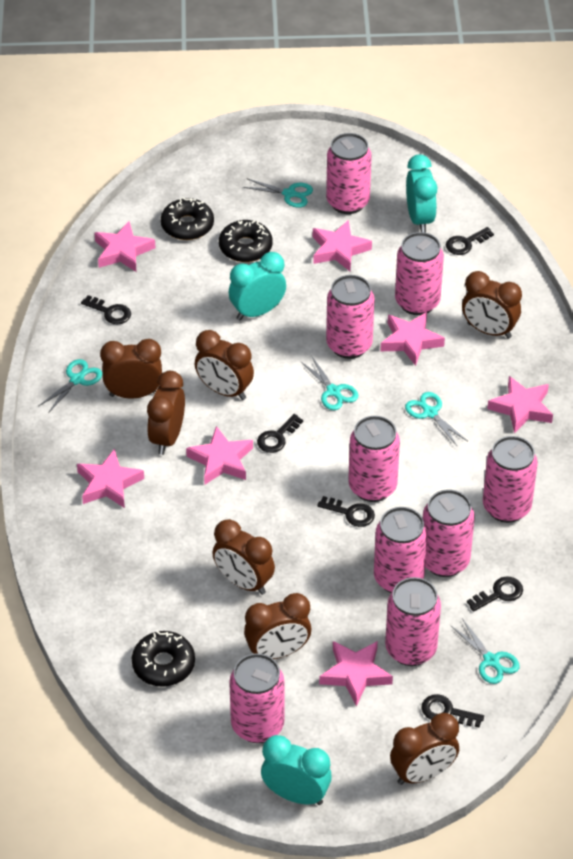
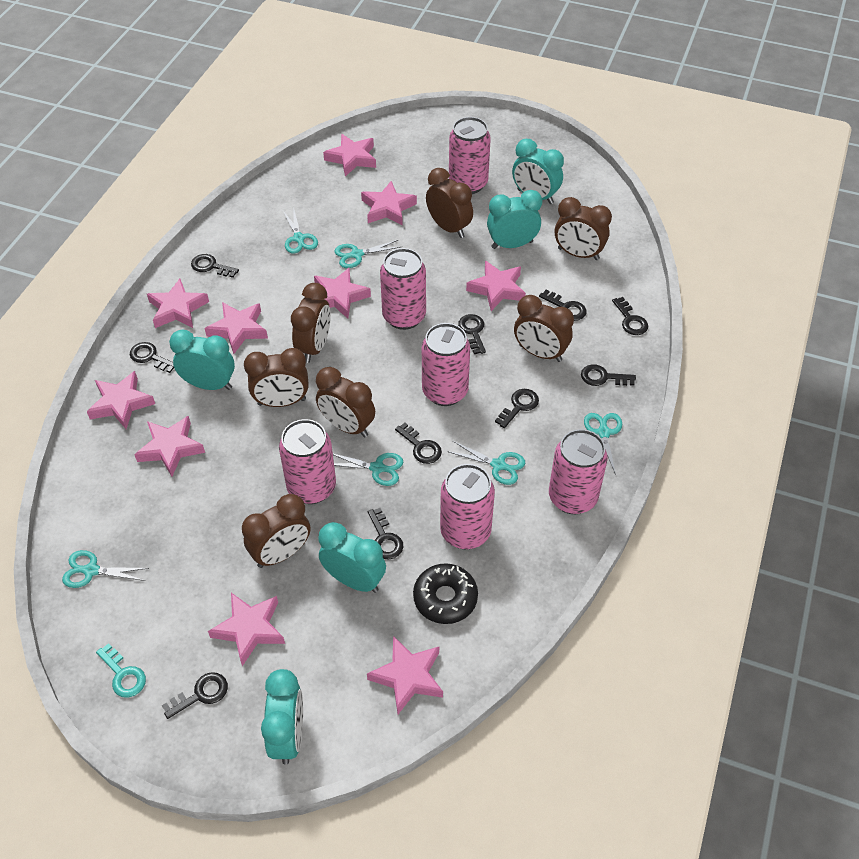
black donut: [132,631,195,687] [161,197,214,240] [219,220,272,262] = 3 -> [413,563,478,624] = 1
black key: [81,295,131,324] [257,414,303,453] [317,496,375,527] [422,694,484,728] [446,227,494,255] [467,576,523,612] = 6 -> [130,342,175,373] [162,672,228,719] [191,254,239,278] [368,508,403,559] [395,423,442,464] [458,314,486,354] [495,389,539,428] [539,289,587,321] [581,364,636,386] [612,297,648,335] = 10
pink can: [229,653,285,743] [326,133,372,214] [326,275,375,359] [348,416,400,502] [374,507,428,593] [385,577,441,666] [395,232,444,315] [423,490,475,577] [483,436,538,523] = 9 -> [279,419,336,504] [380,248,426,330] [422,323,470,406] [440,464,495,549] [449,117,491,194] [549,429,608,514] = 6
pink star: [77,448,144,508] [94,221,155,272] [186,426,253,485] [313,220,372,271] [319,641,393,706] [380,312,445,366] [487,376,553,433] = 7 -> [87,371,155,429] [134,416,205,476] [147,279,209,328] [204,302,268,354] [208,593,285,666] [314,268,371,318] [323,134,376,176] [361,181,417,226] [367,636,443,714] [466,261,526,311] = 10
turquoise clock: [228,252,286,320] [261,735,332,805] [406,155,437,233] = 3 -> [169,330,235,390] [261,669,303,765] [318,522,386,593] [487,190,542,249] [512,139,564,204] = 5
turquoise key: none = 0 -> [96,643,146,698] = 1
turquoise scissors: [39,359,102,413] [243,179,313,208] [300,355,358,410] [405,392,467,447] [451,618,520,684] = 5 -> [62,550,149,588] [283,210,318,254] [333,453,403,486] [334,240,401,268] [447,441,525,485] [584,413,622,475] = 6

